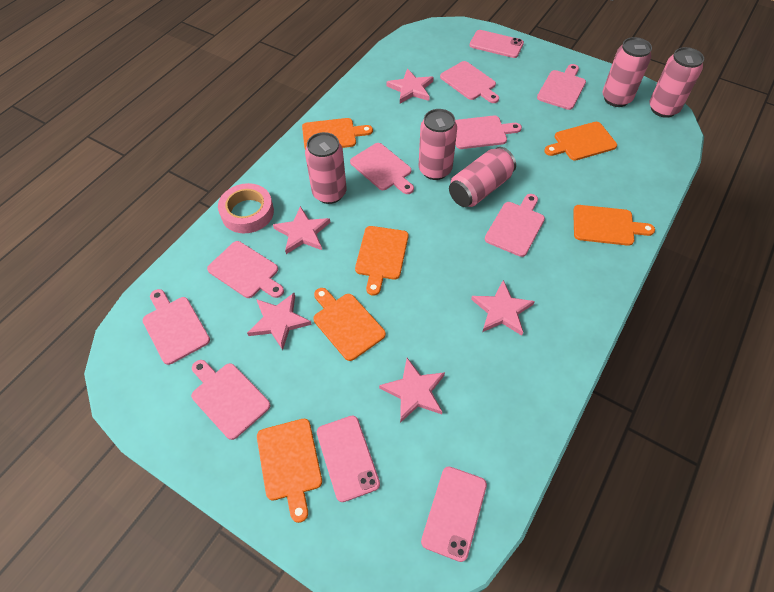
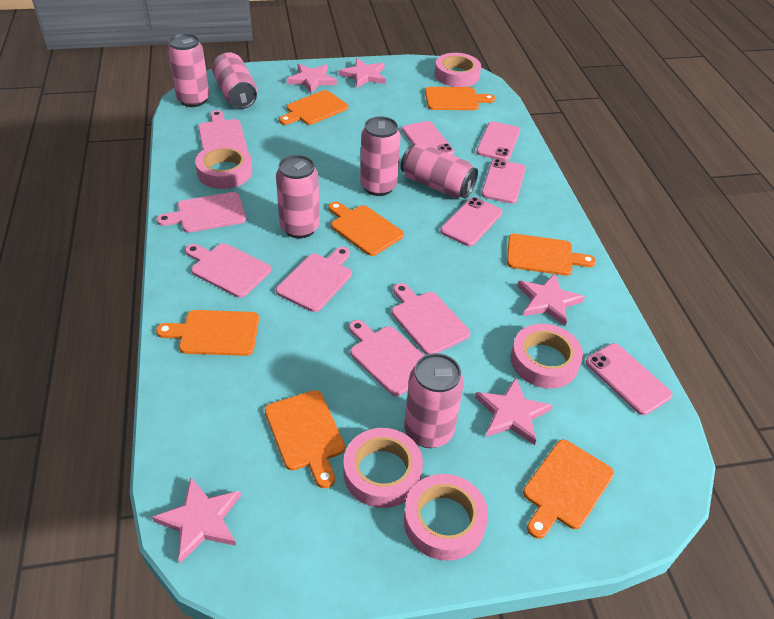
orange cutting board: [257,419,322,523] [302,118,373,149] [313,288,386,361] [355,226,408,296] [544,122,617,161] [573,205,655,246] = 6 -> [156,310,259,356] [265,390,345,488] [279,90,348,125] [329,202,404,256] [425,87,495,110] [507,234,596,276] [523,440,614,539] = 7
pink can: [305,132,347,204] [419,109,457,180] [449,147,516,207] [602,37,652,107] [649,47,704,118] = 5 -> [167,33,210,107] [212,52,257,109] [276,155,320,238] [360,116,401,196] [401,143,478,198] [404,353,464,448] = 6
pink cutting board: [142,289,210,365] [191,360,271,440] [207,241,284,298] [350,143,414,194] [440,61,499,103] [455,116,522,149] [485,194,545,257] [537,64,586,110] = 8 -> [157,192,246,233] [185,243,271,298] [198,110,247,150] [276,247,352,312] [349,320,425,396] [392,283,470,355] = 6
pink phone: [317,416,380,502] [421,466,487,562] [470,30,524,58] = 3 -> [402,121,454,155] [440,197,502,246] [476,121,520,161] [481,159,526,204] [586,343,673,415] = 5
pink tape: [218,183,274,233] = 1 -> [195,144,252,189] [343,428,423,508] [404,474,488,561] [435,53,481,87] [511,324,583,389] = 5

